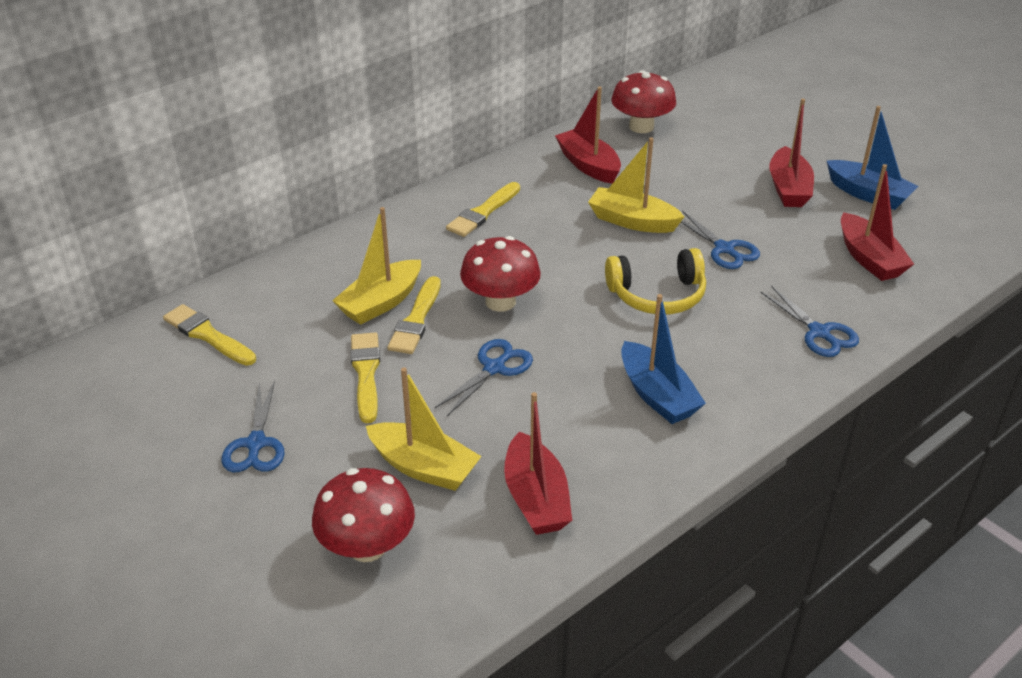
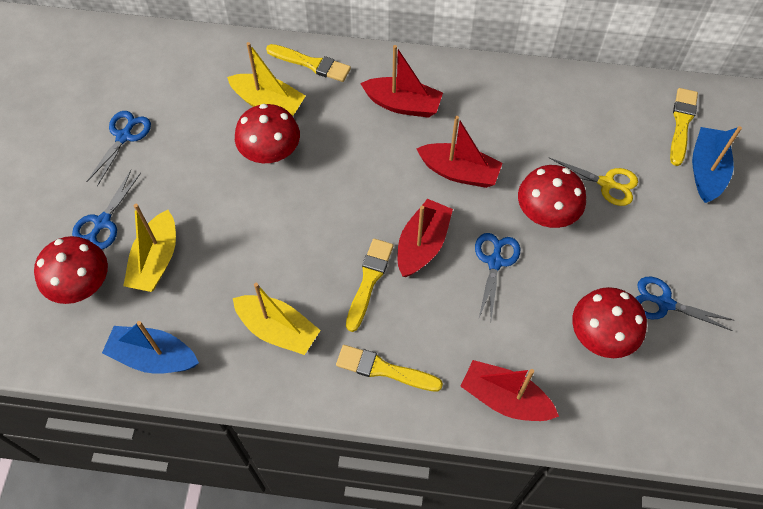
red mushroom: [312,468,415,562] [460,236,541,312] [611,70,676,133] = 3 -> [34,236,108,304] [235,104,300,163] [518,165,586,228] [572,287,647,358] = 4
yellow headphones: [605,248,706,314] = 1 -> none = 0
yellow scissors: none = 0 -> [548,157,638,206] = 1

